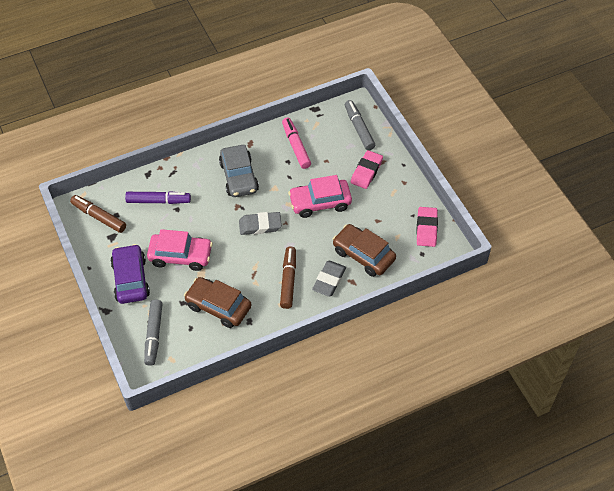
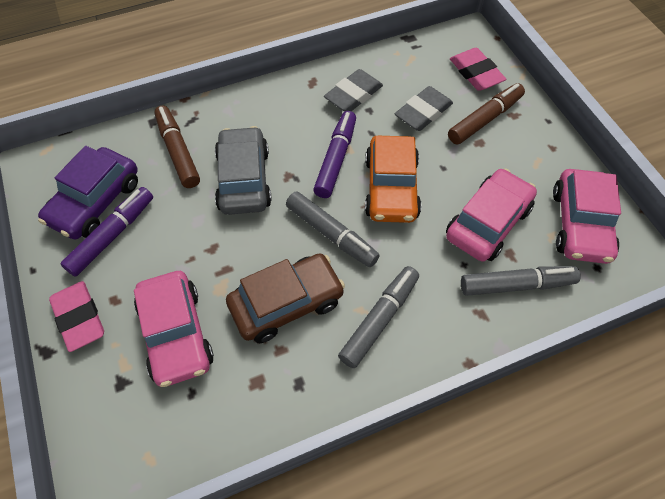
brown car: [184,277,251,328] [333,224,396,277] = 2 -> [226,254,345,343] = 1
grey marker: [144,300,163,366] [345,100,375,150] = 2 -> [286,191,380,267] [338,266,419,368] [461,266,581,296] = 3
orange car: none = 0 -> [365,136,421,223] = 1
pink car: [147,229,213,271] [288,175,352,218] = 2 -> [134,271,214,387] [446,168,537,262] [553,169,621,264] = 3
pink marker: [282,117,311,169] = 1 -> none = 0
purple marker: [125,191,191,204] = 1 -> [61,187,153,277] [313,111,356,198] = 2

